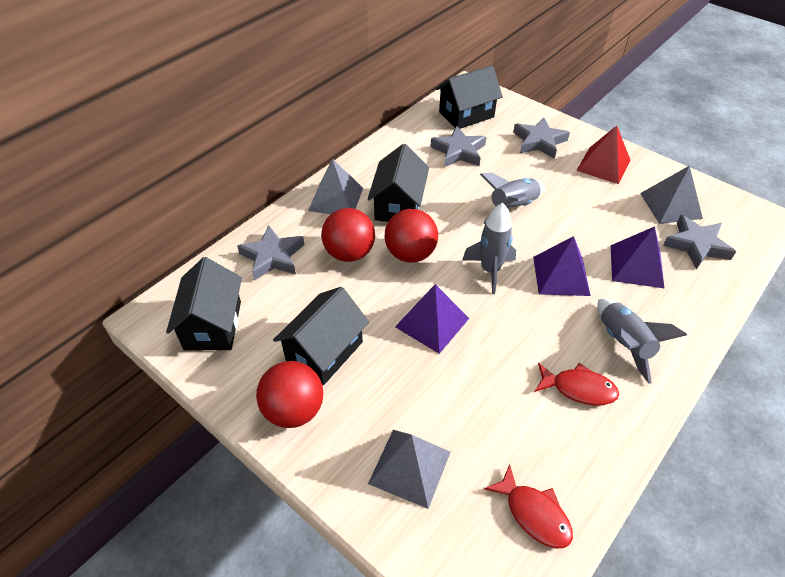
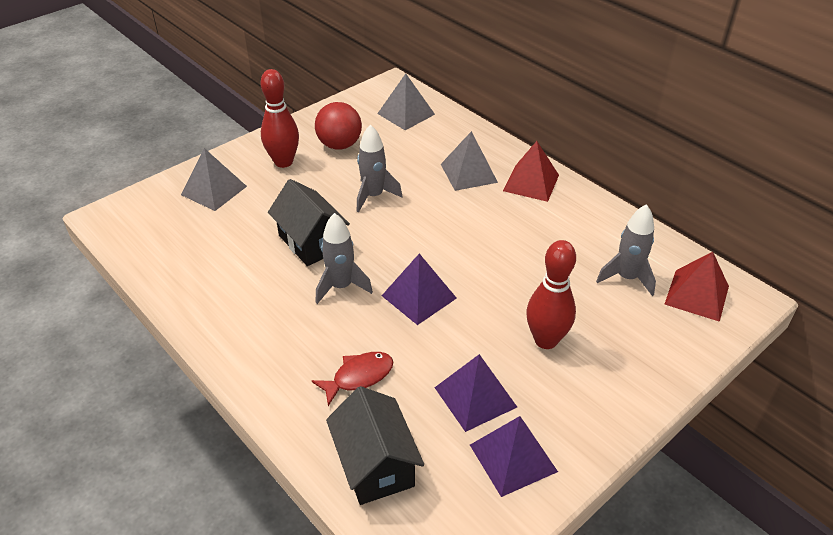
black house: [166,257,242,351] [273,287,369,385] [367,144,429,222] [436,65,503,129] = 4 -> [268,179,350,266] [326,386,424,505] = 2
grey star: [237,225,304,281] [431,126,486,167] [513,117,570,159] [663,215,736,270] = 4 -> none = 0
red ball: [256,361,323,428] [321,208,375,262] [385,209,438,263] = 3 -> [315,102,362,150] = 1
red bowling pin: none = 0 -> [260,69,299,168] [526,240,576,349] = 2
red fish: [484,464,573,549] [535,363,619,406] = 2 -> [312,352,393,406] = 1
red pyramid: [576,126,630,184] = 1 -> [503,141,559,202] [664,252,729,322] = 2

